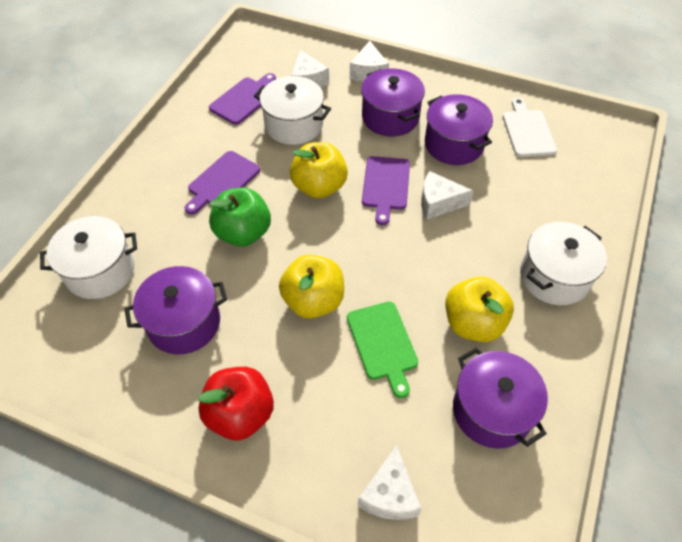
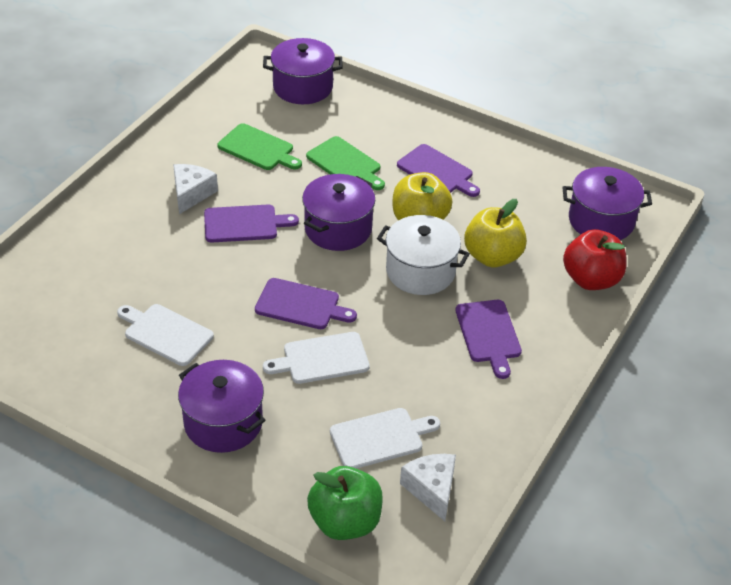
green cutting board: [347,301,418,398] = 1 -> [217,123,302,170] [306,136,385,190] = 2
purple cutting board: [185,151,260,215] [209,73,276,125] [362,156,410,225] = 3 -> [204,205,299,242] [255,278,357,329] [397,144,480,197] [455,300,522,379] = 4
white cheese: [291,50,329,88] [350,41,389,82] [358,445,421,520] [421,171,474,220] = 4 -> [173,164,218,214] [400,454,456,521] = 2
white cutting board: [503,98,557,157] = 1 -> [117,304,214,366] [263,332,369,384] [330,408,440,469] = 3
white pot: [40,216,137,299] [254,76,331,145] [520,222,607,305] = 3 -> [377,215,470,295] = 1
yellow apple: [279,254,344,318] [290,142,348,198] [445,276,514,342] = 3 -> [393,172,452,221] [464,199,527,267] = 2

